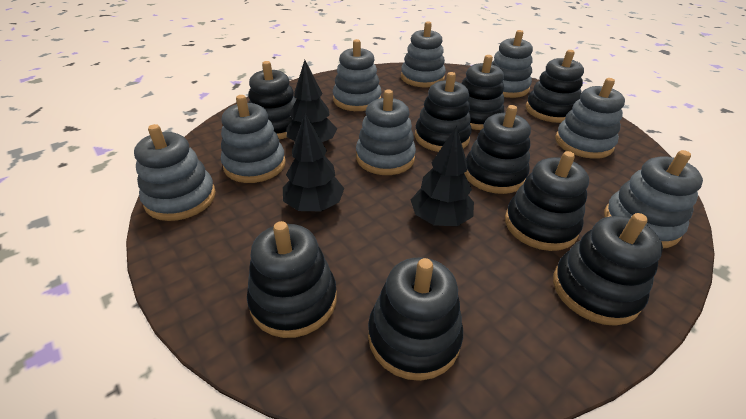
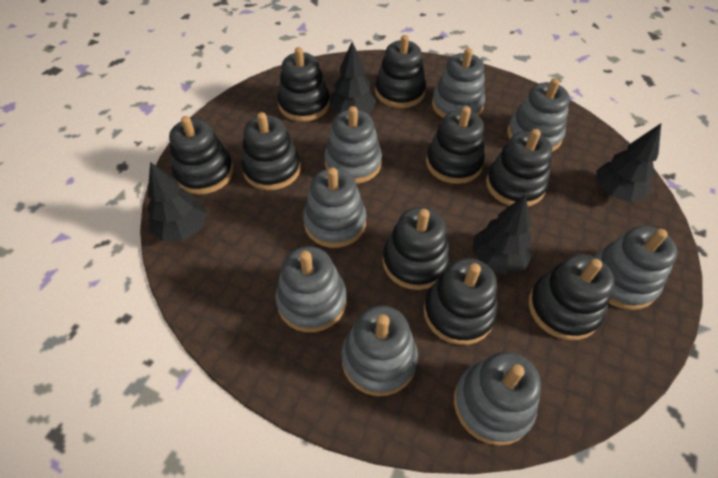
black tree: [283,113,344,211] [286,60,337,142] [411,126,474,226] = 3 -> [147,162,207,241] [330,42,376,113] [473,194,533,275] [596,124,661,202] = 4

